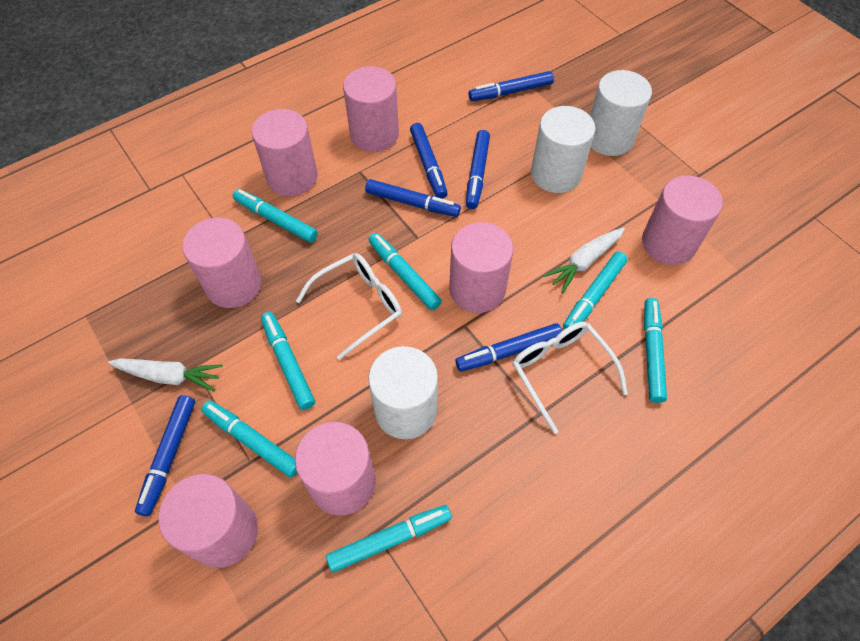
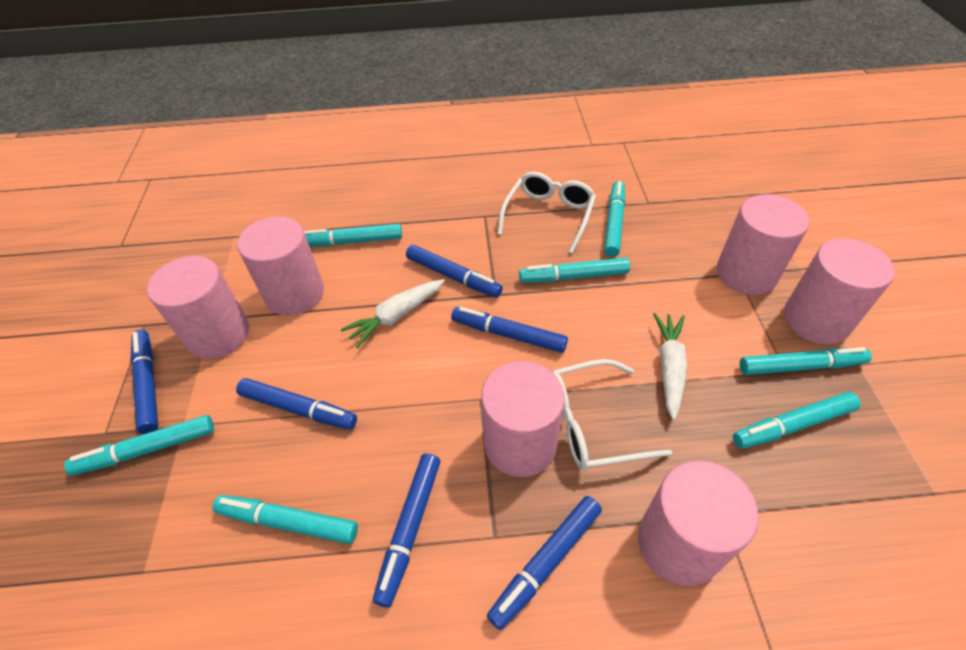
pink cylinder: [158,474,258,568] [182,218,262,308] [252,109,318,196] [295,422,375,516] [343,66,399,152] [449,222,513,313] [642,175,723,265] = 7 -> [147,256,249,359] [237,216,324,316] [481,361,565,477] [638,460,759,586] [716,194,810,295] [784,238,895,344] = 6
white cylinder: [368,346,438,439] [531,106,595,193] [590,70,652,156] = 3 -> none = 0

